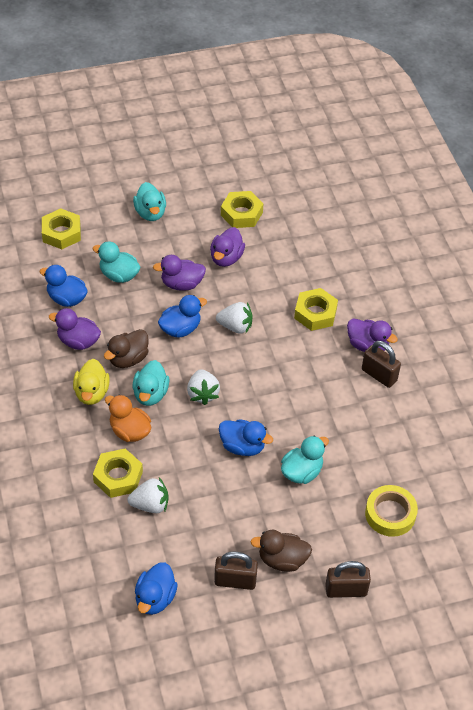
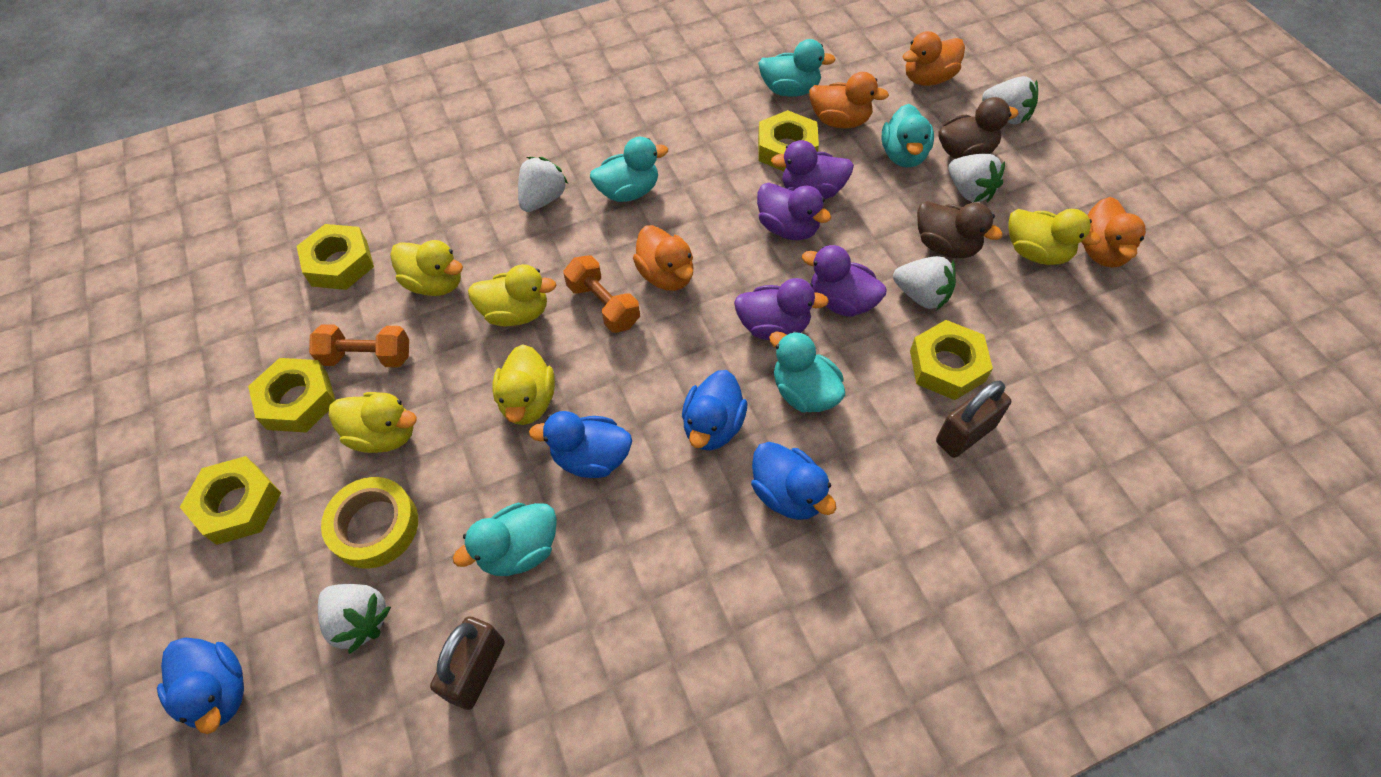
brown padlock: [214,552,258,590] [325,561,371,598] [362,341,401,388] = 3 -> [430,616,505,710] [936,380,1011,458] = 2
orange duck: [105,395,151,442] = 1 -> [633,225,693,291] [809,72,889,129] [903,31,965,86] [1082,197,1146,267] = 4
orange dumbbell: none = 0 -> [309,324,409,368] [563,256,640,333] = 2
turquoise duck: [92,242,140,283] [132,360,169,406] [133,182,166,221] [281,435,329,484] = 4 -> [453,503,557,576] [590,137,668,202] [758,39,836,97] [769,331,845,412] [882,104,934,168] = 5
white strawberry: [127,478,168,513] [187,369,220,405] [216,302,252,334] = 3 -> [318,584,391,654] [518,157,568,212] [893,256,956,311] [948,154,1005,202] [982,76,1038,124] = 5
yellow duck: [73,359,110,405] = 1 -> [328,392,417,453] [390,240,463,296] [468,264,556,326] [492,344,555,425] [1008,209,1101,265] = 5
yellow nut: [42,208,81,249] [93,448,143,498] [221,191,263,228] [294,288,338,331] = 4 -> [180,456,281,545] [248,358,335,432] [297,224,374,290] [758,110,819,171] [910,320,993,400] = 5

